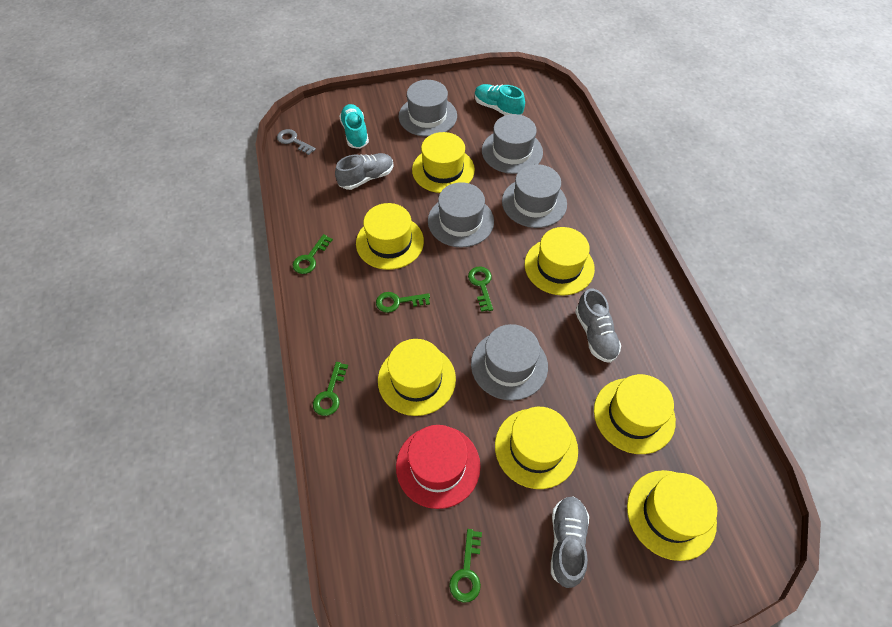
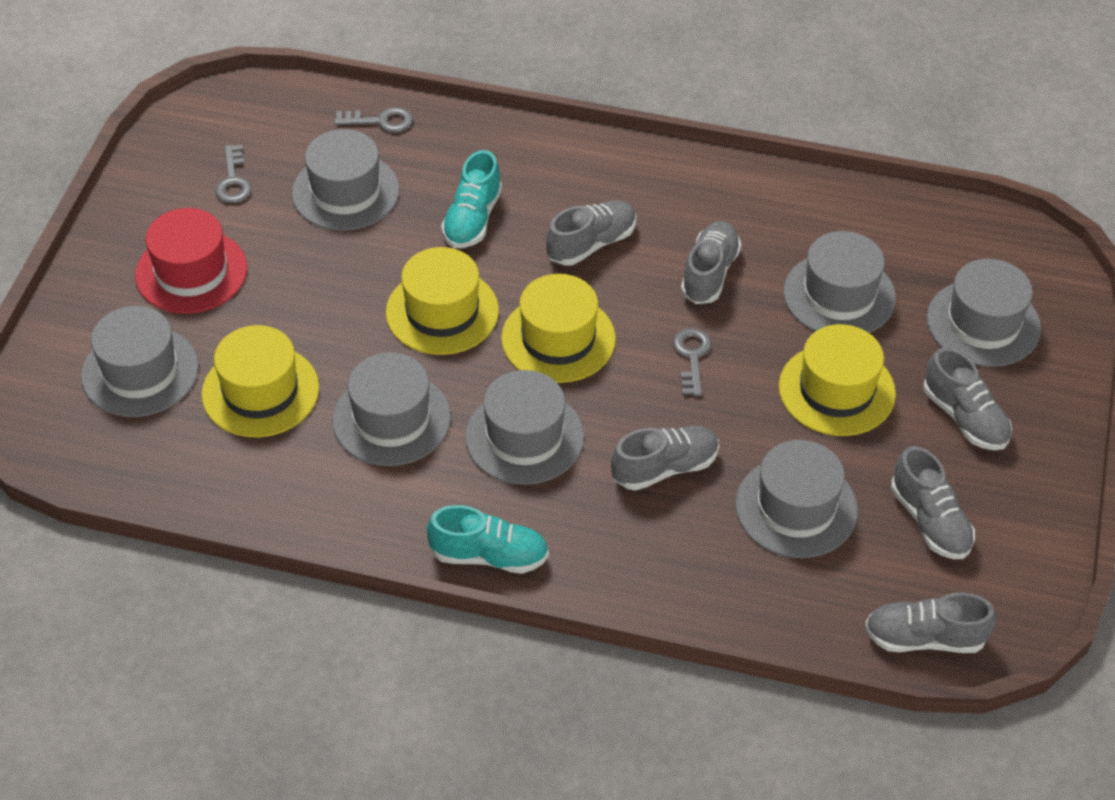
green key: [293,234,333,274] [313,362,348,416] [376,292,430,313] [449,529,482,603] [468,267,493,312] = 5 -> none = 0
grey hat: [399,80,457,137] [428,182,494,248] [471,324,548,401] [482,114,543,174] [502,164,567,228] = 5 -> [81,306,199,417] [292,129,399,231] [332,352,451,466] [465,370,584,485] [735,440,858,558] [783,231,896,333] [927,259,1041,367] = 7
grey key: [277,129,316,155] = 1 -> [215,145,251,203] [334,107,413,132] [673,328,711,396] = 3
grey shoe: [335,153,394,190] [551,496,589,588] [575,289,621,363] = 3 -> [546,200,636,266] [611,426,719,491] [681,221,741,304] [865,592,996,653] [891,446,975,559] [923,348,1012,450] = 6
yellow hat: [356,203,424,270] [378,339,456,416] [412,132,475,193] [495,407,578,489] [525,227,595,296] [594,374,676,454] [627,470,717,561] = 7 -> [201,325,319,437] [386,247,499,355] [501,274,616,383] [779,324,896,436] = 4

